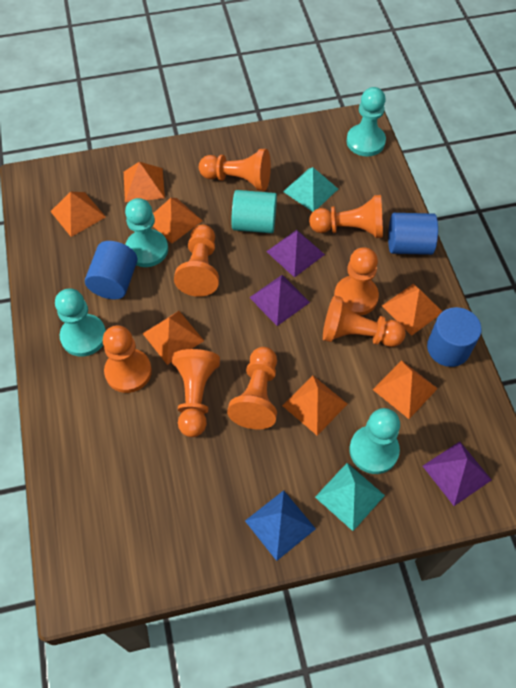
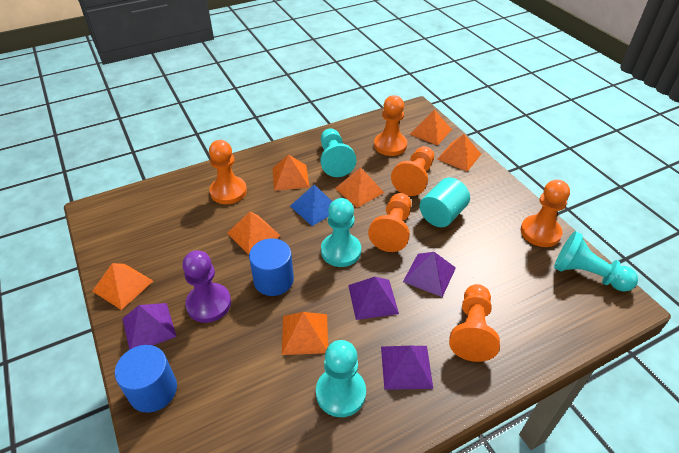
blue cylinder: [85,241,138,299] [388,213,438,255] [427,307,482,367] = 3 -> [115,345,177,413] [249,238,294,296] = 2
orange pawn: [103,325,152,393] [172,349,220,437] [174,224,219,297] [199,149,271,191] [227,347,277,430] [309,195,383,238] [323,296,406,347] [334,247,379,316] = 8 -> [209,140,247,204] [368,193,411,252] [374,95,407,156] [391,146,434,196] [449,284,500,362] [521,180,570,247] = 6
purple pawn: none = 0 -> [183,250,231,323] = 1
purple pyramid: [249,275,310,326] [266,230,325,278] [423,441,491,506] = 3 -> [122,303,177,350] [348,277,399,320] [381,346,433,390] [403,252,456,297] = 4
turquoise pyramid: [283,167,338,212] [315,463,385,531] = 2 -> none = 0

